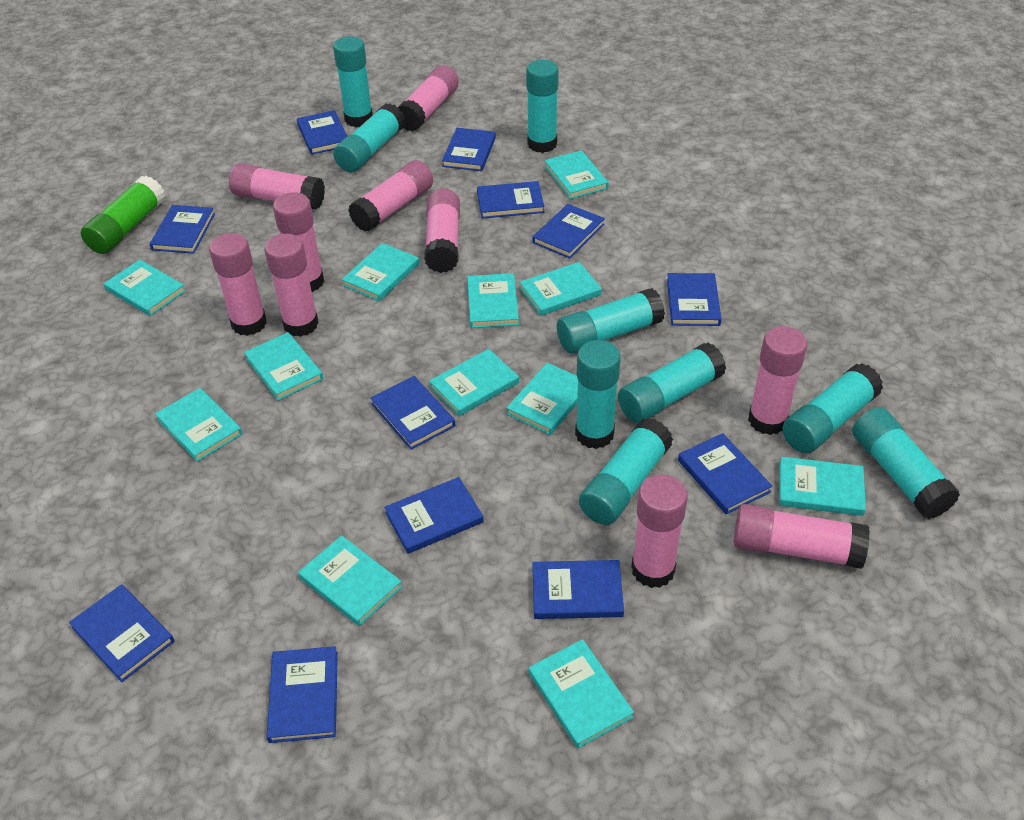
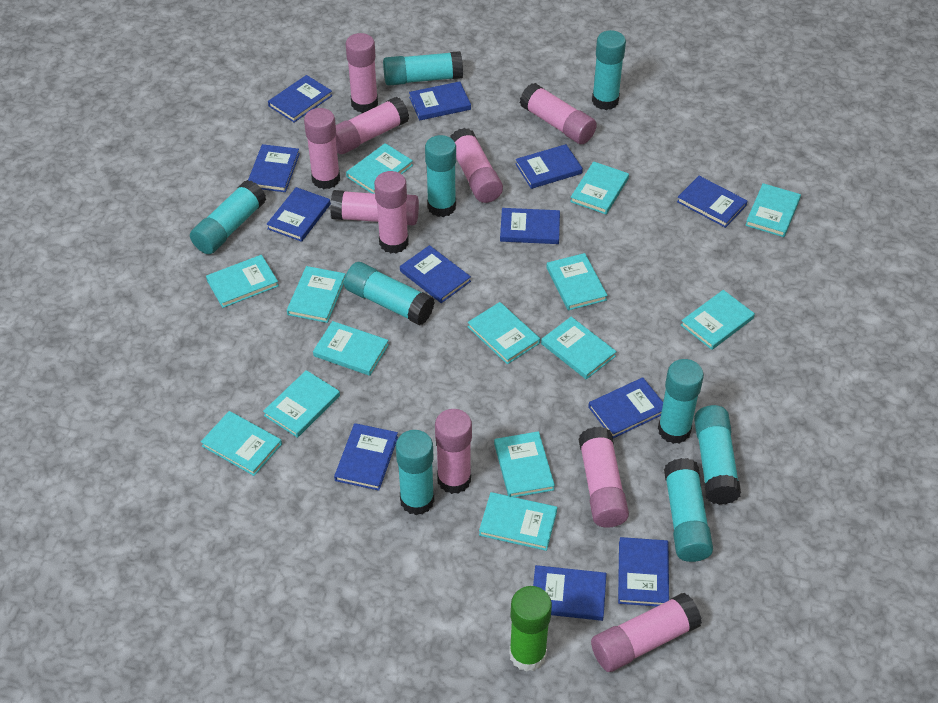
turquoise book: [104,260,186,316] [155,388,242,462] [244,332,323,401] [298,535,402,626] [342,243,419,301] [429,349,519,416] [467,273,519,328] [506,363,578,435] [519,262,602,316] [528,639,634,748] [544,150,609,199] [779,457,866,516] = 12 -> [201,411,282,476] [206,255,279,308] [263,370,340,438] [287,266,345,323] [313,321,389,376] [346,143,413,193] [467,302,540,364] [479,492,557,551] [494,431,555,497] [541,317,617,380] [546,253,608,311] [570,161,629,214] [681,290,755,350] [745,183,801,237] = 14

